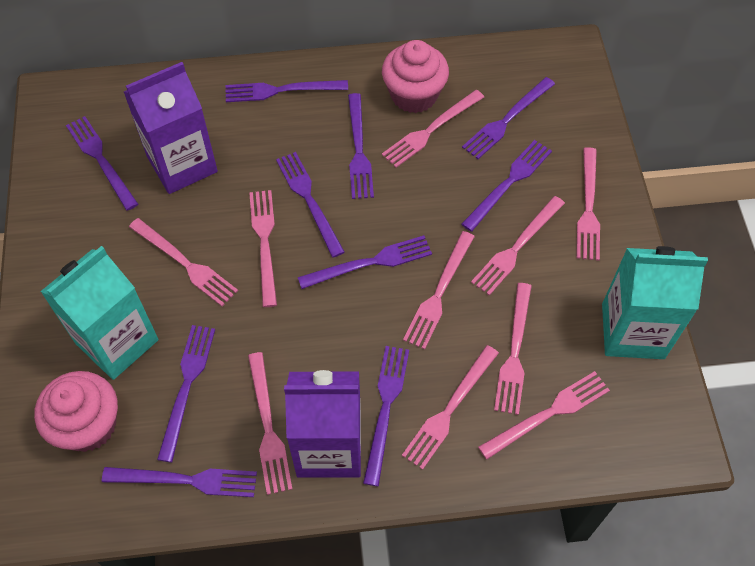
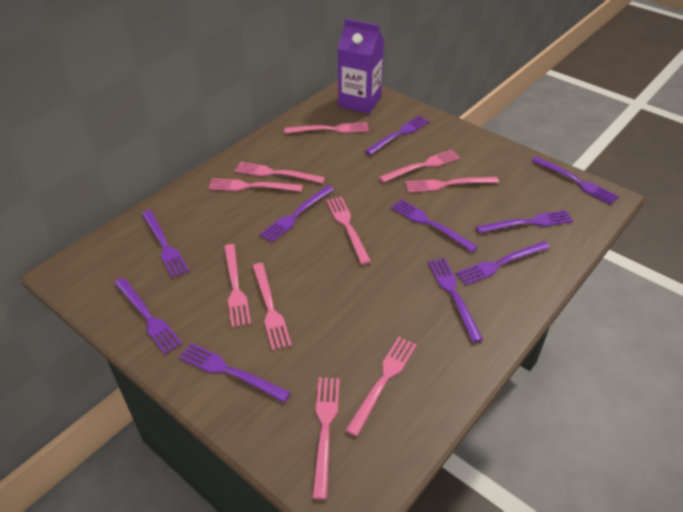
pink cupcake: [34,371,118,452] [382,40,449,113] = 2 -> none = 0
purple carton: [124,62,218,194] [284,370,361,478] = 2 -> [338,19,384,114] = 1
turquoise carton: [40,246,159,380] [602,246,708,359] = 2 -> none = 0

